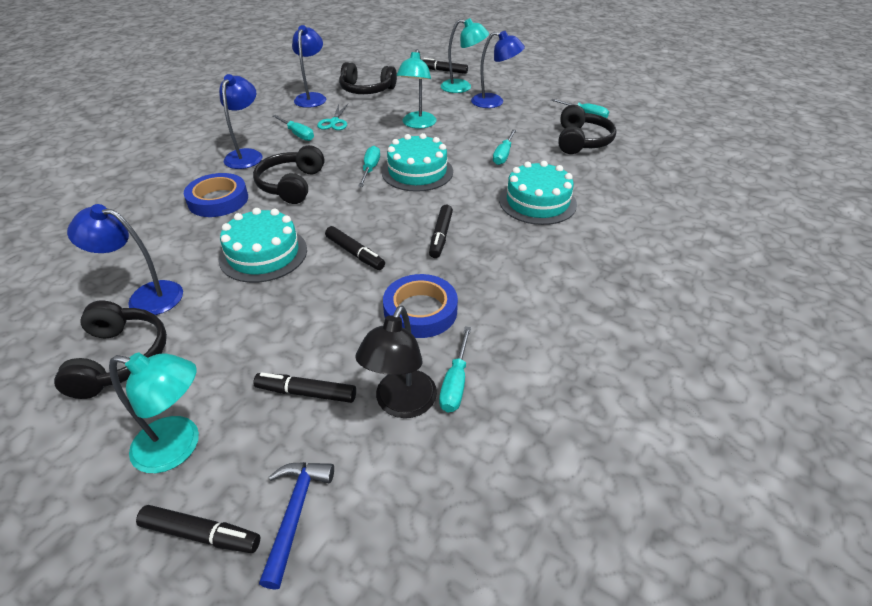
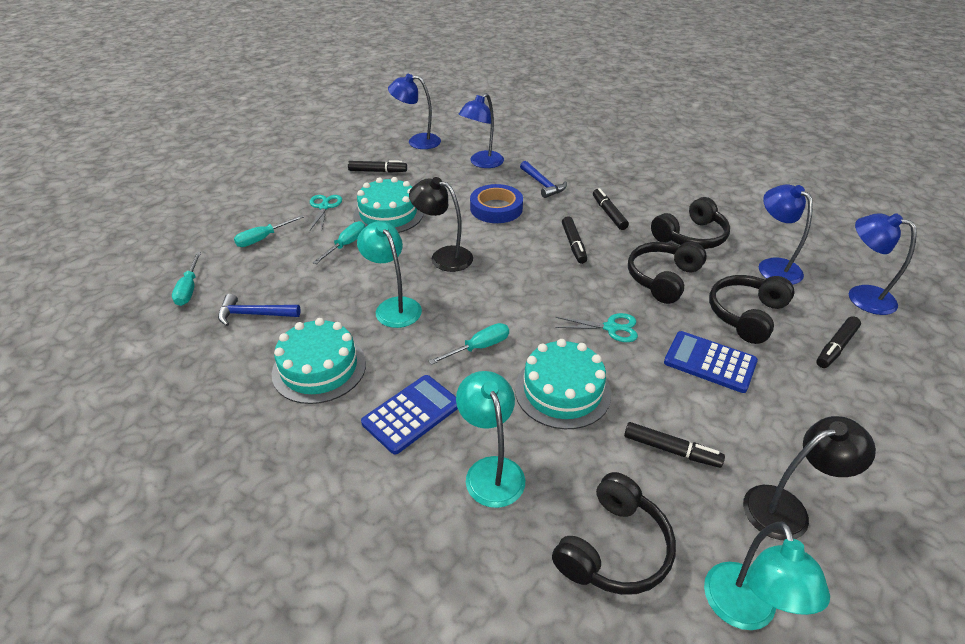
black lamp: [355,306,437,418] = 1 -> [409,177,473,272] [743,416,876,540] = 2
blue calculator: none = 0 -> [361,375,458,454] [664,331,758,393] = 2
blue hammer: [259,462,334,590] = 1 -> [218,294,301,326] [520,161,567,198] = 2
blue tape: [184,173,248,217] [383,274,458,338] = 2 -> [470,184,523,223] = 1
turquoise scissors: [317,104,348,130] = 1 -> [310,195,342,230] [555,313,638,342] = 2
turquoise screwdriver: [272,115,314,141] [358,146,380,187] [439,326,471,412] [493,129,516,165] [551,99,609,118] = 5 -> [172,252,201,306] [234,215,304,247] [312,221,365,264] [429,323,509,365] = 4

